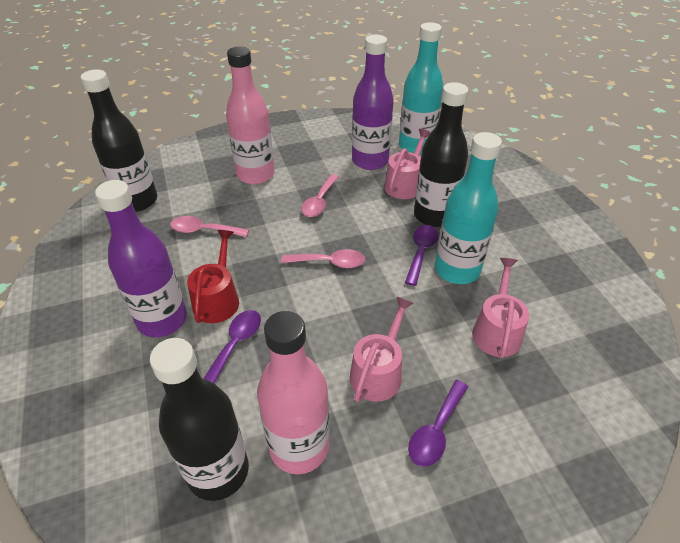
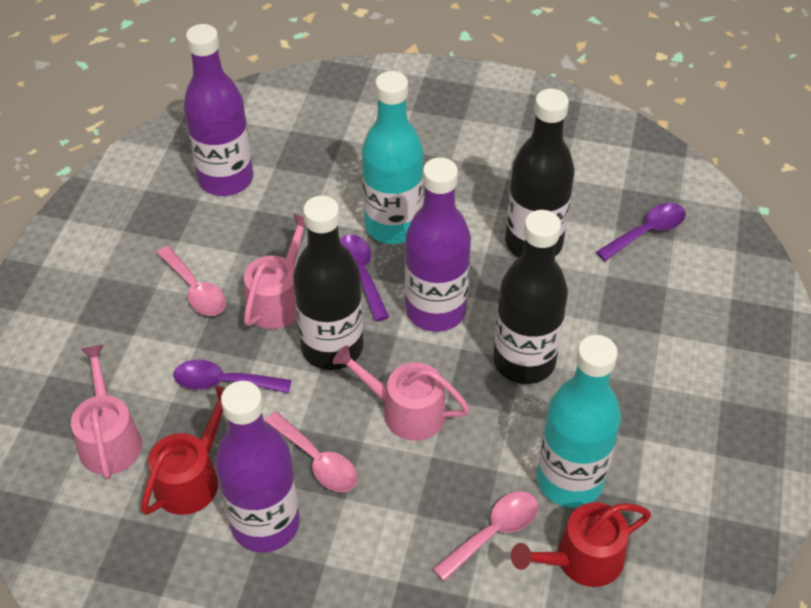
pink bottle: [226,46,275,185] [257,311,330,474] = 2 -> none = 0
purple bottle: [95,180,187,338] [352,35,394,170] = 2 -> [183,24,253,196] [215,381,300,552] [405,157,471,332] = 3
red watering can: [187,230,239,323] = 1 -> [141,386,225,515] [511,502,651,587] = 2

